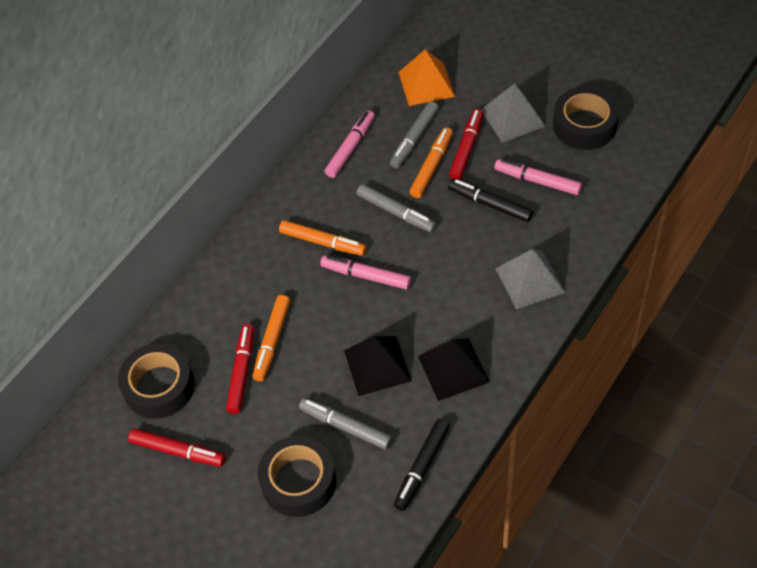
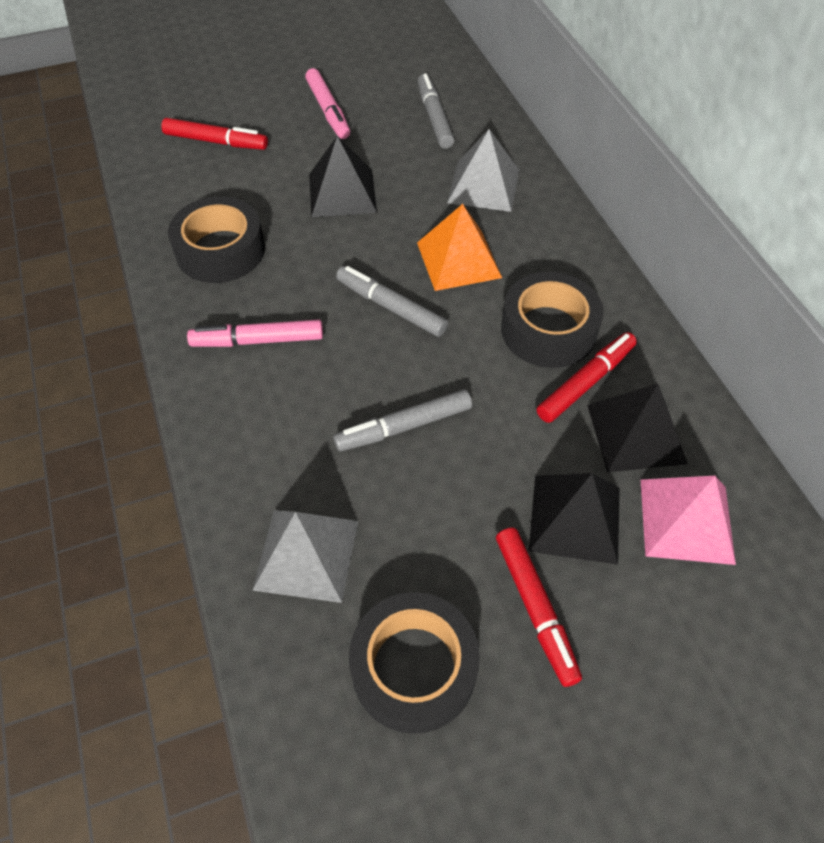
black marker: [394,419,450,511] [448,179,533,222] = 2 -> none = 0
black pyramid: [344,336,412,396] [418,338,490,401] = 2 -> [309,136,377,217] [529,473,620,565] [587,384,688,473] = 3
orange marker: [252,295,290,382] [279,220,366,256] [409,127,453,198] = 3 -> none = 0
pink marker: [320,255,411,290] [325,110,375,178] [494,159,582,195] = 3 -> [187,320,323,347] [305,68,350,139] = 2
pink pyramid: none = 0 -> [641,476,736,565] = 1

